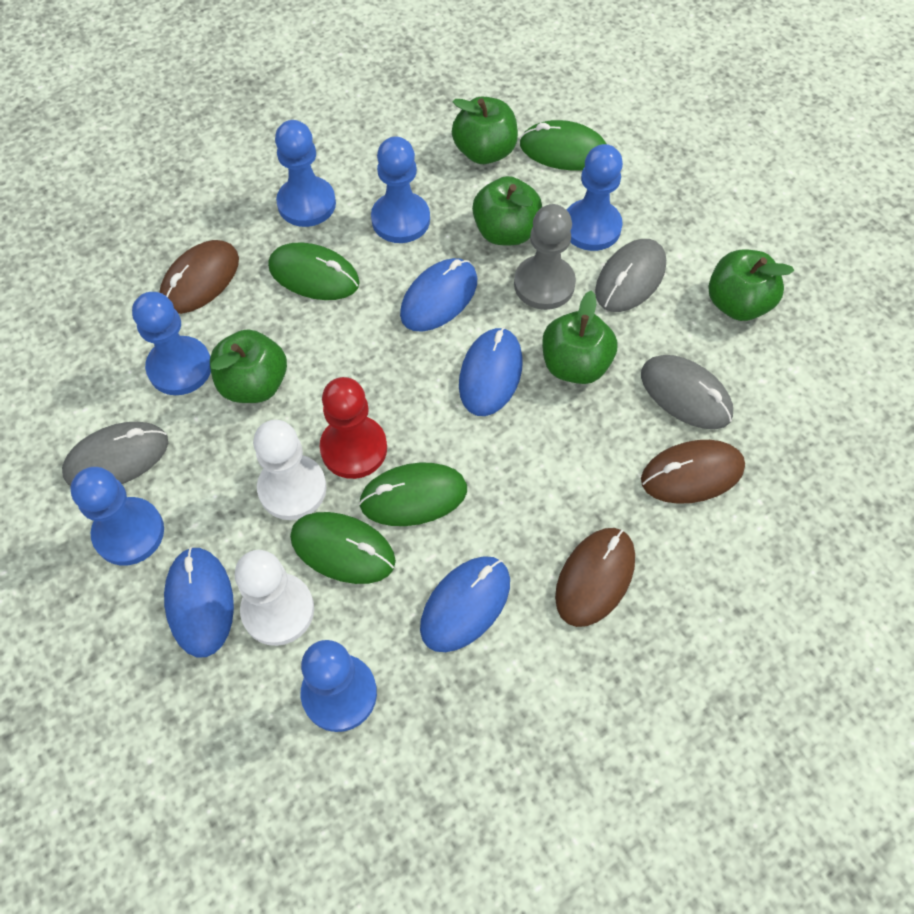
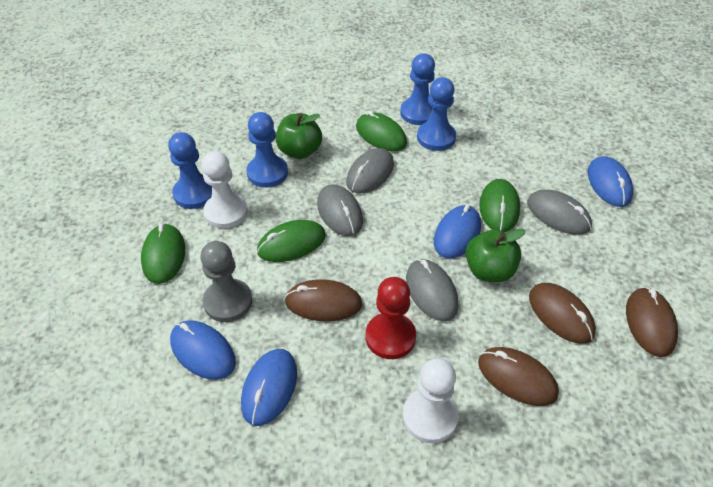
blue pawn: [70,467,164,566] [132,292,211,395] [275,120,336,227] [301,640,377,732] [371,136,430,243] [567,144,623,251] = 6 -> [168,132,212,209] [246,112,288,188] [400,53,435,125] [417,77,456,151] = 4
brown mouse: [159,240,239,314] [555,528,635,627] [641,440,745,504] = 3 -> [285,279,362,322] [478,347,559,406] [529,283,596,344] [626,287,678,357] = 4
green apple: [210,329,287,403] [452,97,518,164] [472,176,542,245] [542,290,618,384] [709,250,794,321] = 5 -> [276,113,322,159] [466,229,526,282] = 2
grey mouse: [62,422,168,486] [595,239,666,312] [641,355,733,429] = 3 -> [317,184,363,236] [346,148,394,193] [406,259,459,322] [527,190,592,235] = 4

